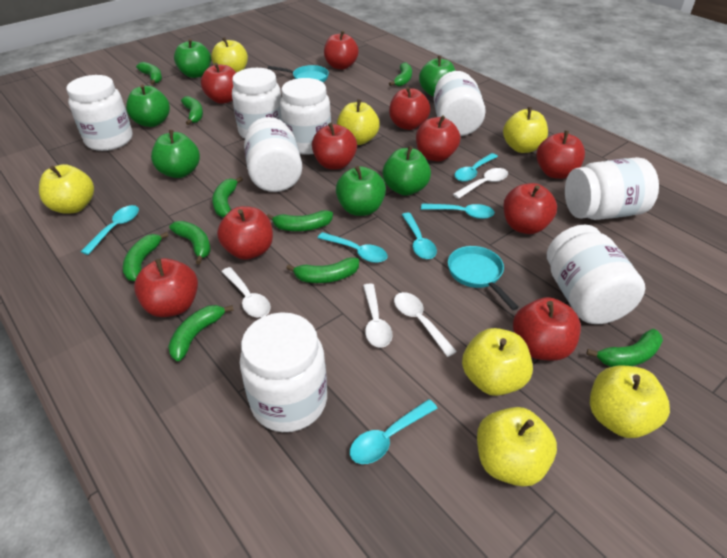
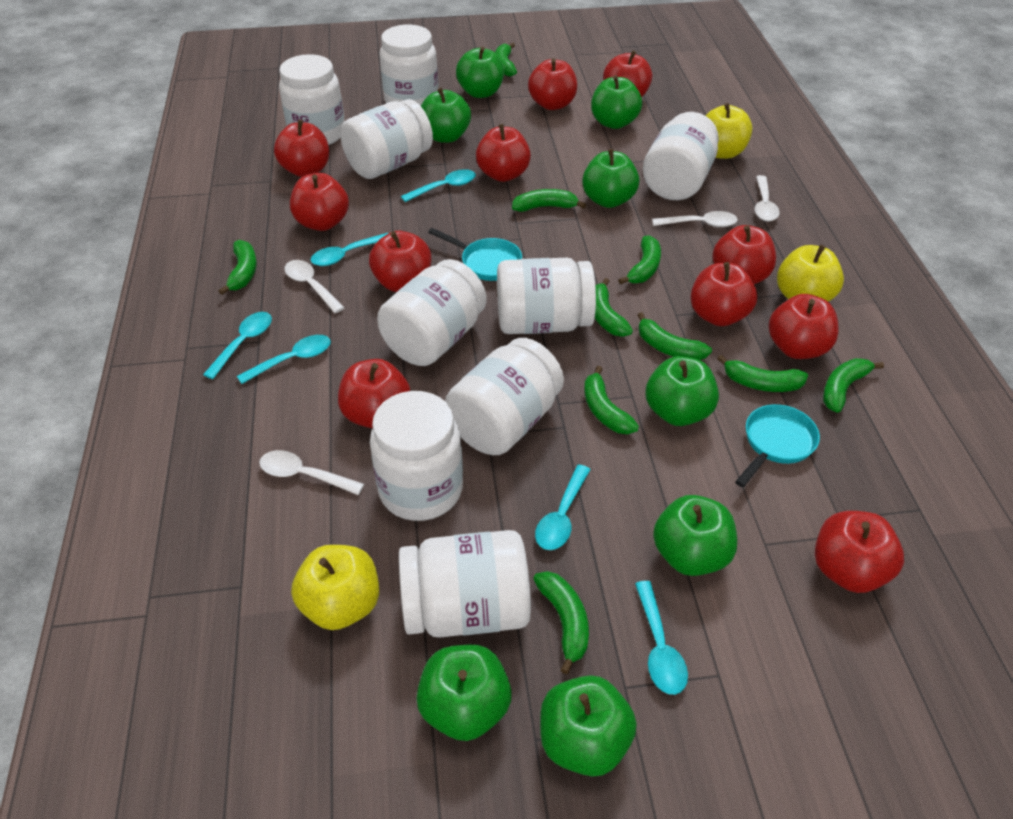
green apple: [126,85,170,127] [151,130,200,178] [174,39,211,78] [336,166,386,216] [383,146,431,196] [419,55,456,97] = 6 -> [416,644,512,741] [421,88,471,143] [456,46,504,98] [540,675,637,777] [582,149,639,208] [591,75,642,129] [646,356,719,426] [653,495,737,576] = 8
red apple: [134,258,198,317] [201,63,236,104] [217,206,273,260] [312,123,357,169] [324,31,359,70] [389,87,431,130] [416,115,460,162] [503,183,557,234] [513,297,581,361] [536,131,585,179] = 10 -> [274,120,329,177] [290,173,349,231] [338,359,410,428] [369,231,431,292] [476,124,531,182] [528,58,577,110] [603,50,652,97] [690,262,757,326] [712,225,776,284] [768,294,839,359] [815,511,904,593] = 11
white jar: [66,75,132,151] [232,68,281,139] [240,312,327,432] [244,117,302,192] [280,78,331,155] [434,71,486,136] [547,224,645,324] [565,157,659,220] = 8 -> [279,54,345,145] [340,99,433,179] [370,391,463,521] [377,259,487,366] [379,25,438,106] [399,530,531,638] [445,338,564,455] [497,258,596,334] [643,112,719,200] = 9
yellow apple: [39,164,94,214] [211,37,248,73] [337,99,380,145] [462,328,533,396] [477,407,557,487] [503,107,548,153] [590,366,670,438] = 7 -> [291,545,379,630] [705,103,752,159] [777,245,844,302] = 3

